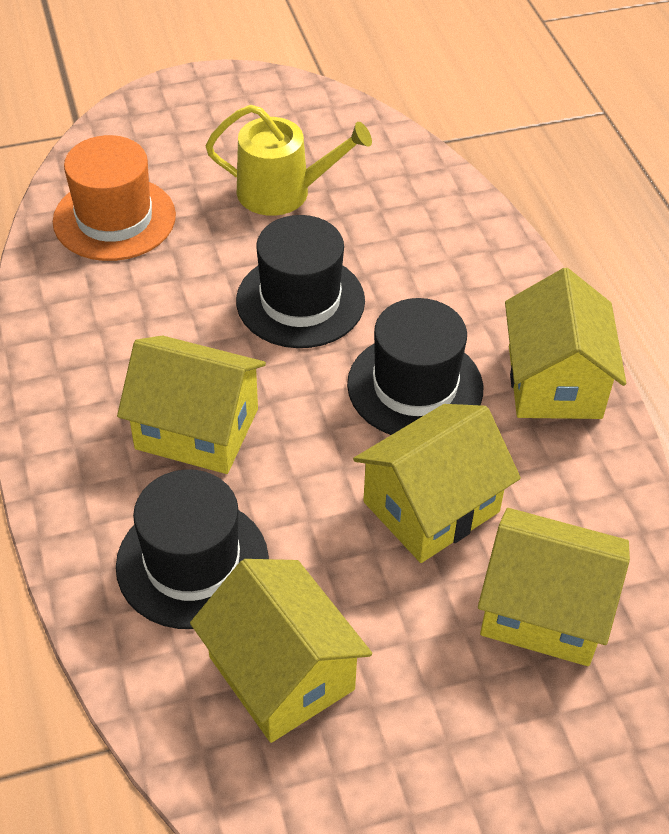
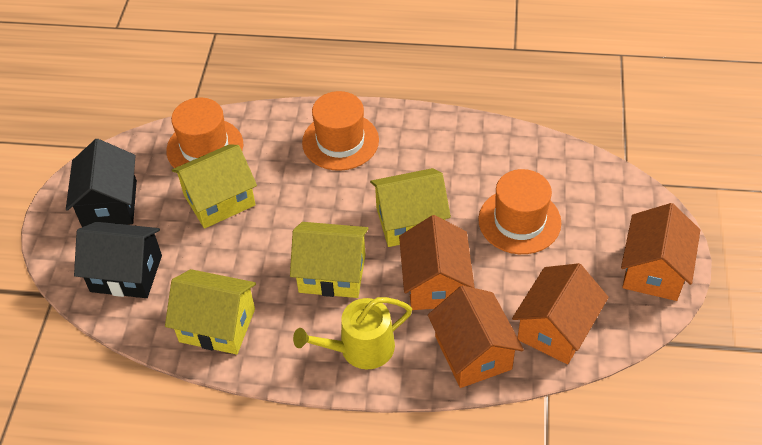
black hat: [116,469,269,629] [236,215,365,348] [347,298,483,435] = 3 -> none = 0
black house: none = 0 -> [66,139,137,227] [74,222,162,298] = 2
orange hat: [53,135,176,261] = 1 -> [166,98,243,168] [302,91,379,171] [478,169,561,254] = 3
orange house: none = 0 -> [399,215,475,310] [428,285,524,388] [512,263,608,364] [621,203,700,301] = 4
yellow house: [117,336,266,474] [190,559,372,743] [353,404,521,563] [478,508,630,666] [505,268,626,419] = 5 -> [165,269,256,355] [172,144,257,229] [290,222,369,298] [370,168,451,247] = 4

